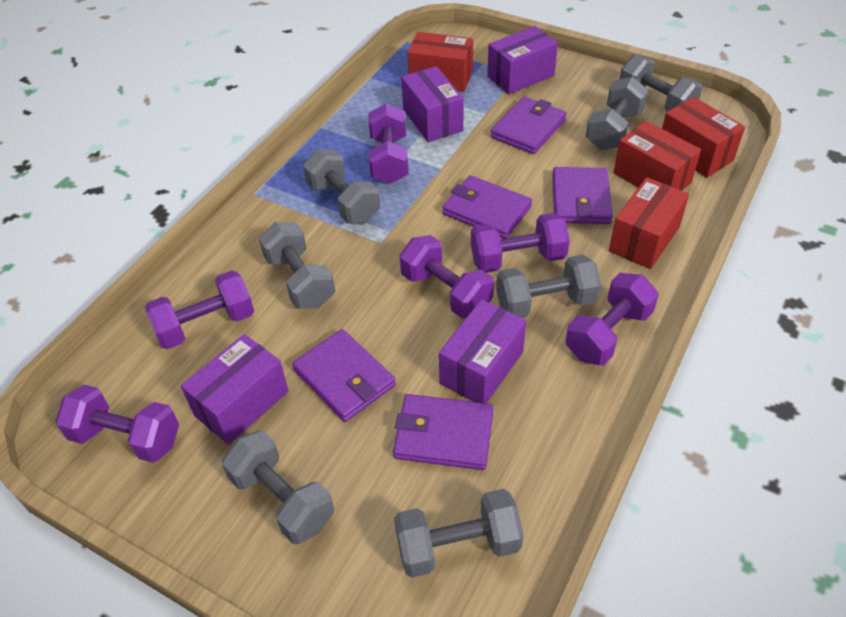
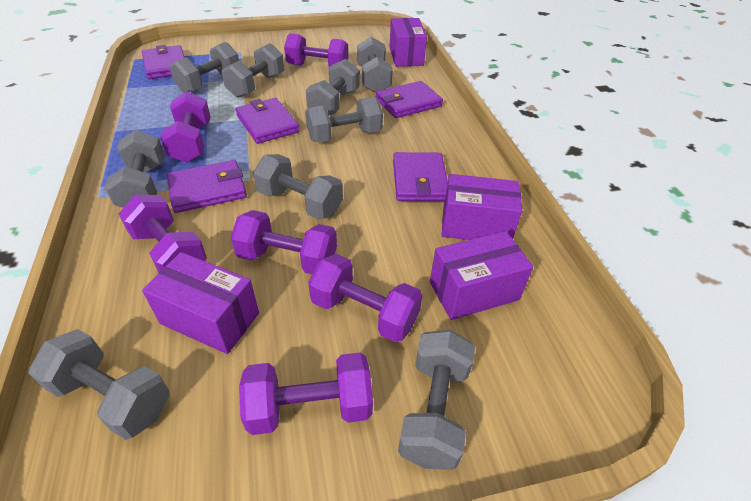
grey dumbbell: [222,431,334,544] [259,222,335,309] [303,149,380,223] [394,489,524,578] [496,254,601,318] [586,77,648,150] [619,54,703,112] = 7 -> [28,329,170,440] [104,130,165,208] [170,42,239,93] [222,43,284,98] [253,154,343,220] [305,97,383,142] [306,59,360,115] [357,37,393,93] [398,330,475,470] = 9
red box: [408,32,473,92] [609,177,689,269] [613,121,701,191] [662,97,745,178] = 4 -> none = 0

